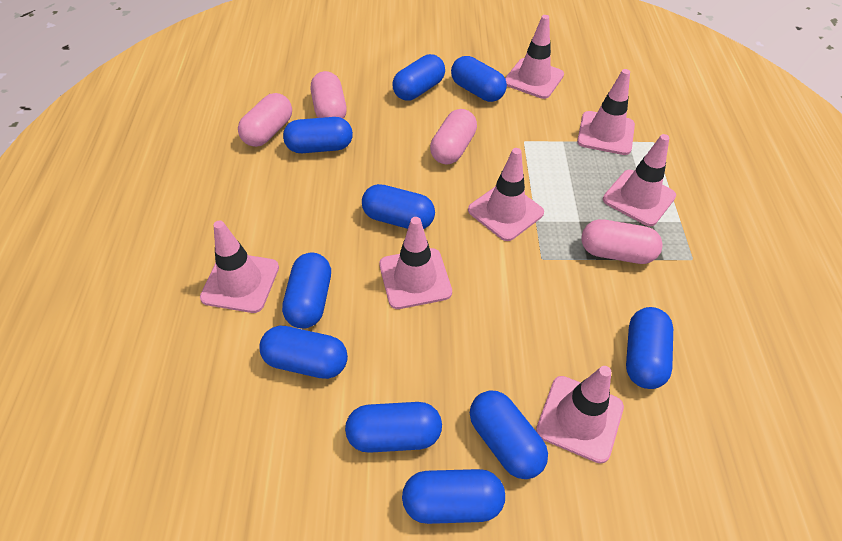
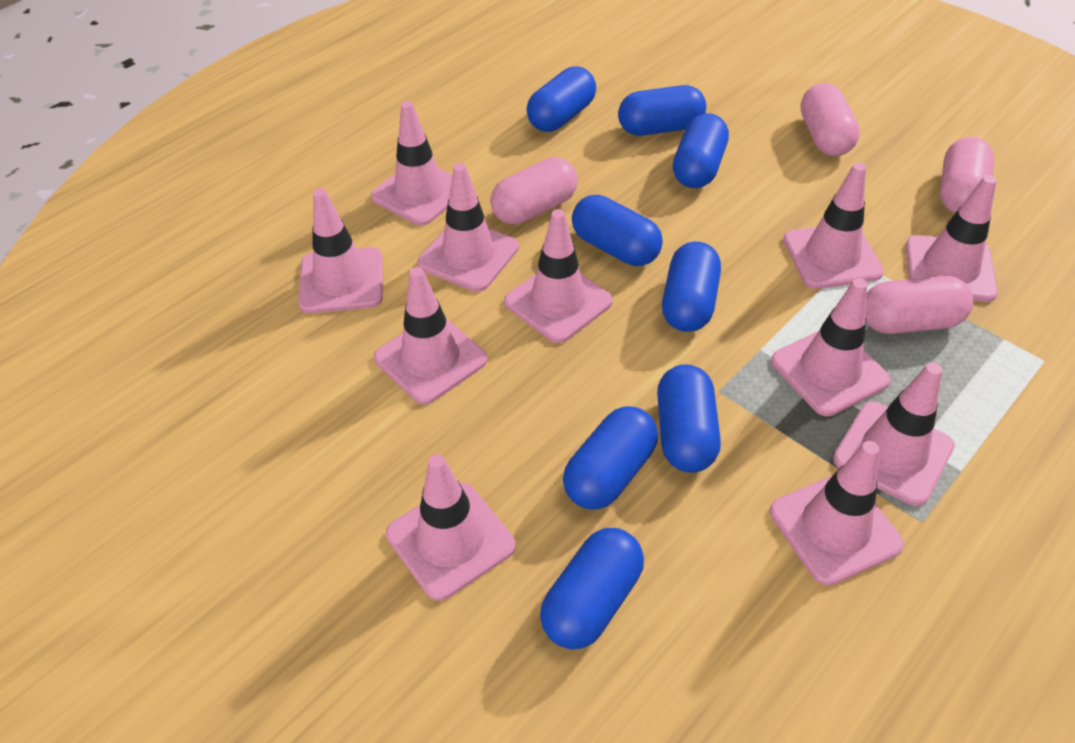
blue capsule: [259,326,348,379] [282,253,331,329] [283,117,353,153] [345,402,442,453] [362,184,435,229] [393,54,445,100] [402,469,505,524] [451,56,507,102] [470,390,548,479] [626,307,673,389] = 10 -> [527,66,596,132] [540,528,644,649] [563,406,658,509] [572,195,663,266] [618,85,706,136] [657,364,721,473] [662,242,721,332] [673,113,729,188] = 8
pink traffic cone: [200,220,279,313] [379,217,452,309] [468,148,544,241] [505,15,564,99] [536,366,624,464] [577,69,635,155] [603,134,676,226] = 7 -> [299,188,383,313] [371,101,452,226] [374,267,487,404] [386,454,516,601] [418,163,519,292] [504,209,613,343] [770,441,904,586] [771,278,890,416] [783,163,884,289] [833,362,955,506] [906,175,998,302] = 11

